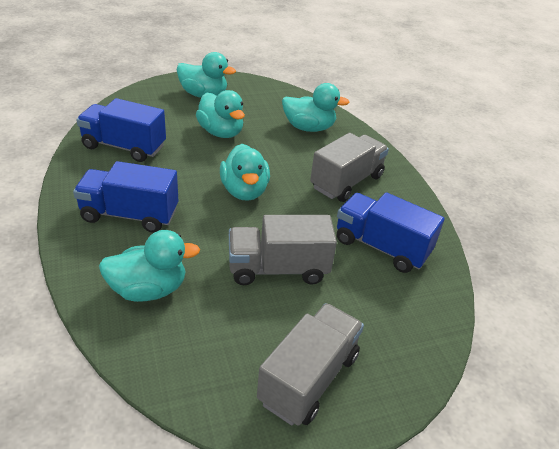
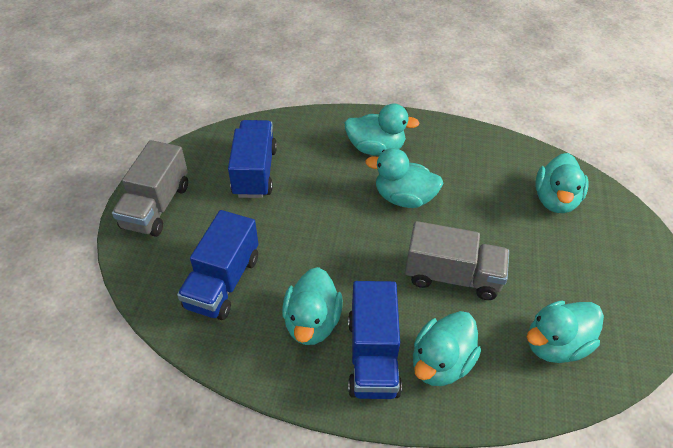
grey truck: [229,215,337,285] [257,303,364,425] [310,133,389,202] = 3 -> [112,140,188,237] [405,221,509,300] = 2
turquoise duck: [99,230,200,302] [176,52,236,98] [196,90,245,138] [220,144,270,201] [282,83,350,132] = 5 -> [282,267,343,345] [344,104,420,156] [365,148,444,208] [413,311,481,386] [527,300,604,363] [535,153,589,213] = 6

